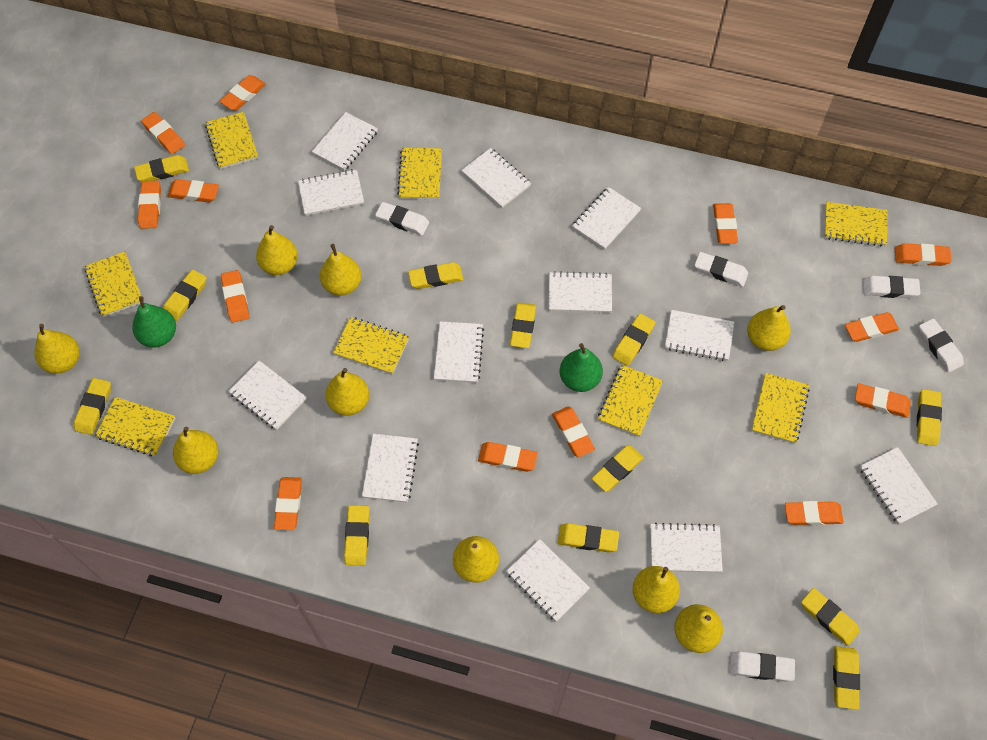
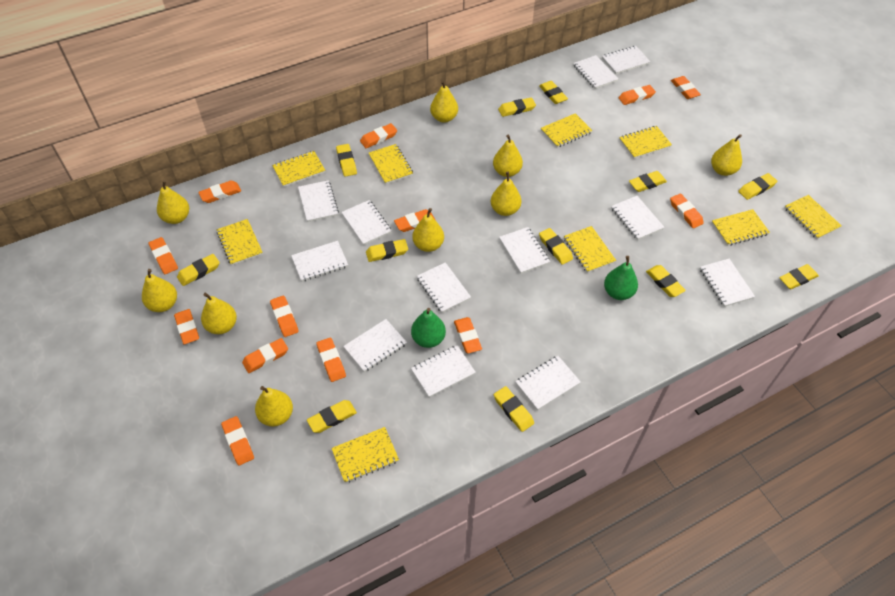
white eraser: [375,202,429,235] [694,252,748,287] [730,651,795,682] [863,276,920,298] [919,318,964,372] = 5 -> none = 0
yellow notebook: [84,251,144,317] [95,397,175,456] [205,112,258,169] [333,317,409,375] [397,148,442,199] [598,365,663,437] [751,373,810,444] [824,202,887,247] = 8 -> [216,219,263,265] [272,151,325,187] [331,427,399,483] [369,144,413,184] [541,113,593,148] [564,226,616,273] [619,126,672,159] [711,209,770,246] [784,195,842,239] = 9

